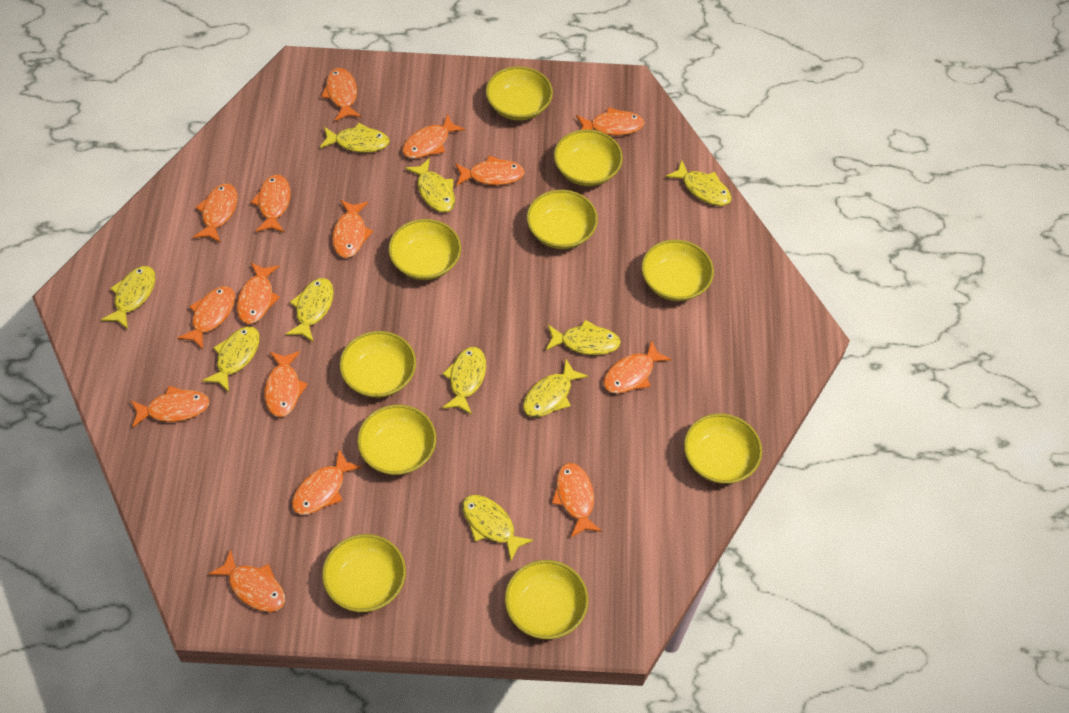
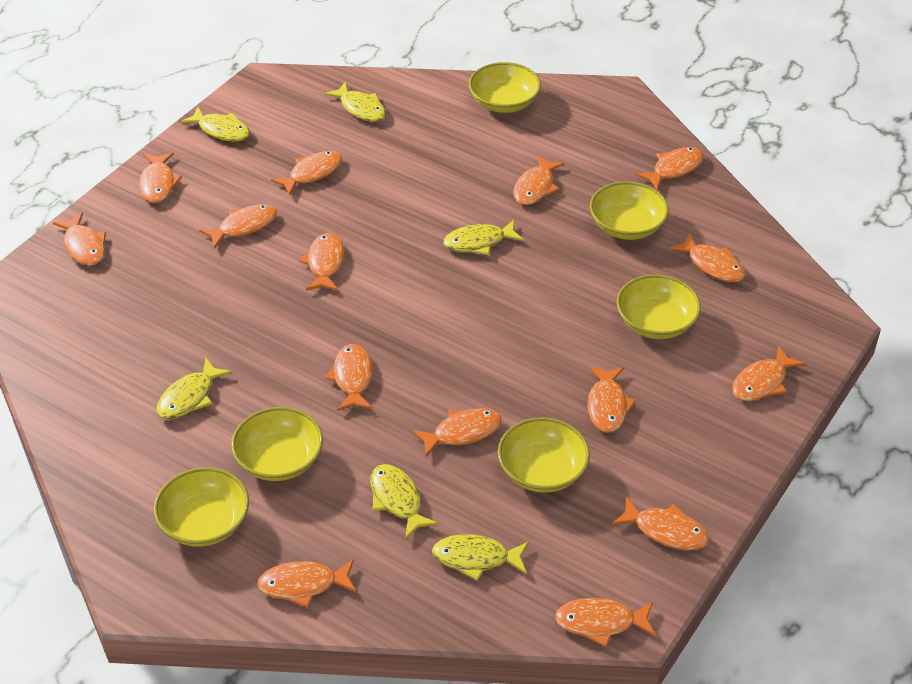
yellow bowl: [322,534,406,612] [339,331,416,398] [357,405,436,475] [388,219,461,280] [486,66,553,121] [505,560,588,639] [527,190,598,249] [554,129,623,186] [641,239,714,301] [684,413,762,484] = 10 -> [154,467,249,547] [231,407,323,481] [469,62,541,113] [498,417,590,493] [590,181,669,240] [617,274,701,339] = 6
yellow fish: [101,266,156,329] [202,326,260,392] [285,278,334,342] [320,123,390,152] [405,158,455,212] [442,347,486,415] [462,495,534,561] [523,359,588,417] [546,320,621,355] [666,160,732,206] = 10 -> [156,358,232,420] [180,107,250,141] [324,81,386,122] [370,464,439,540] [432,534,529,581] [443,220,524,255] = 6

